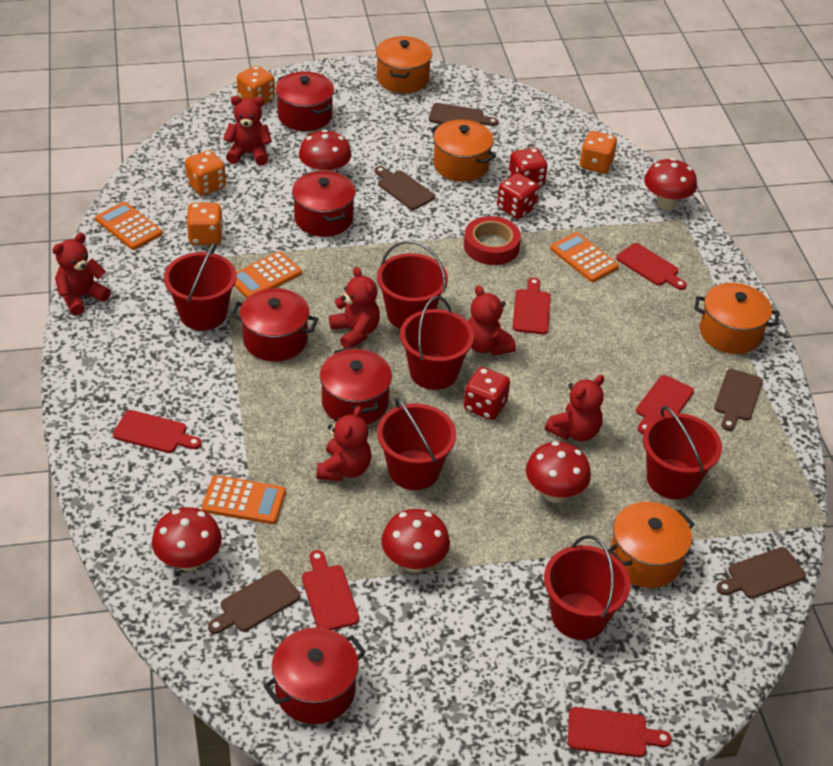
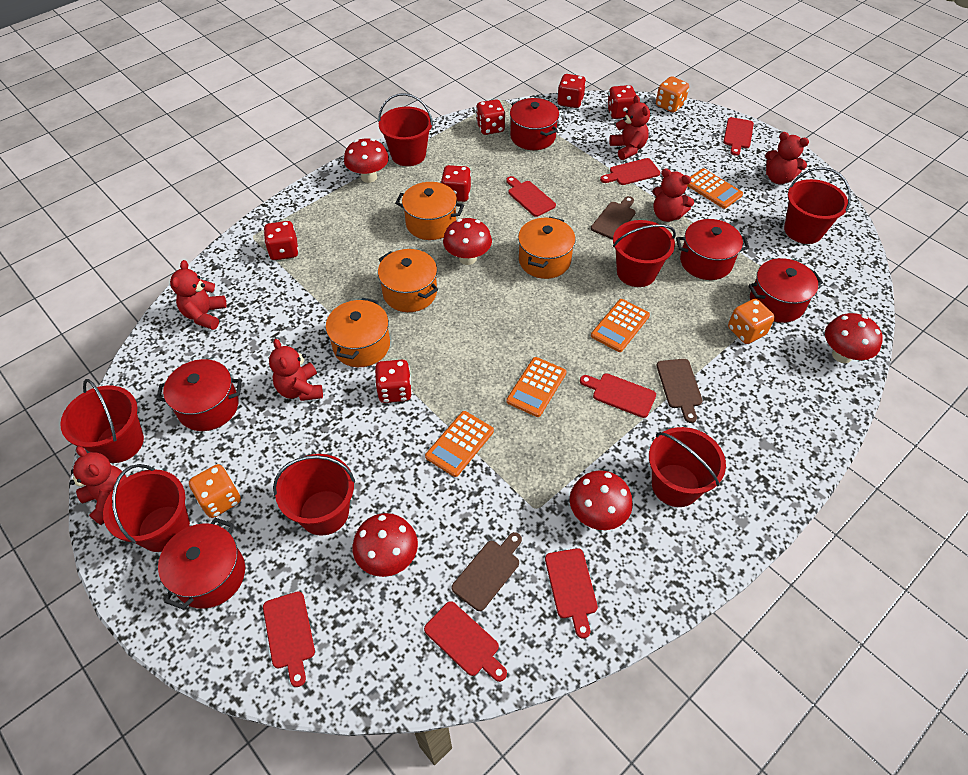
brown cutting board: [208,570,300,634] [374,166,435,210] [429,103,498,126] [714,369,763,431] [716,547,806,599] = 5 -> [452,532,522,611] [591,196,636,239] [657,359,703,423] = 3
orange dice: [185,150,226,195] [187,203,223,245] [237,66,275,104] [580,131,617,173] = 4 -> [189,464,241,518] [656,76,689,113] [728,299,775,344] = 3
red bucket: [164,242,236,330] [377,240,448,329] [377,397,456,490] [400,296,474,390] [544,535,631,640] [643,406,722,499] = 6 -> [60,379,144,463] [103,464,190,552] [273,454,355,536] [378,93,433,166] [613,220,676,287] [649,427,726,507] [784,167,851,244] = 7
red cutting board: [113,410,202,453] [302,550,359,630] [512,278,551,334] [568,707,672,757] [616,243,687,290] [636,375,694,434] = 6 -> [263,591,315,687] [424,601,507,682] [506,176,556,217] [545,548,598,639] [580,373,656,418] [600,158,660,185] [723,117,754,156] = 7
red dice: [464,367,510,420] [497,173,539,219] [509,148,548,187] = 3 -> [264,221,299,260] [375,360,412,403] [441,165,471,202] [476,99,505,135] [557,74,586,108] [607,85,636,119] = 6
red tape: [464,216,521,265] = 1 -> none = 0

